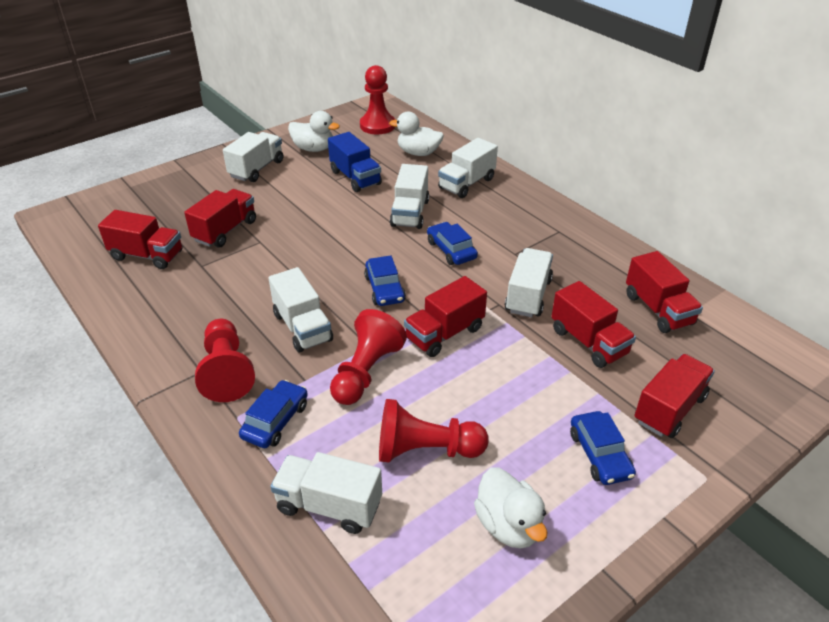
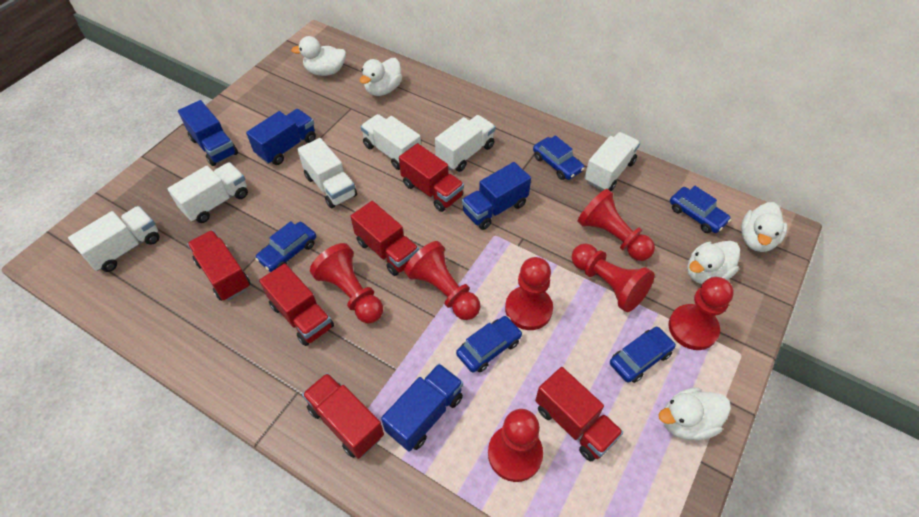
blue car: [239,380,308,448] [364,256,406,306] [427,222,478,265] [570,411,636,485] = 4 -> [255,221,316,272] [456,316,522,373] [533,135,585,180] [610,327,676,383] [670,186,731,233] = 5
blue truck: [328,132,382,192] = 1 -> [178,100,238,166] [246,109,316,165] [381,364,463,452] [462,162,531,230] = 4
red pawn: [195,319,255,402] [330,309,407,405] [360,65,395,134] [379,399,489,463] = 4 -> [310,243,383,324] [404,241,481,320] [488,409,543,482] [505,257,553,330] [571,244,655,312] [578,189,655,261] [669,277,734,350] = 7
white duck: [288,111,340,152] [389,112,444,156] [474,467,548,549] = 3 -> [291,36,346,76] [360,58,402,96] [659,388,731,440] [687,241,740,284] [741,202,788,252] = 5

